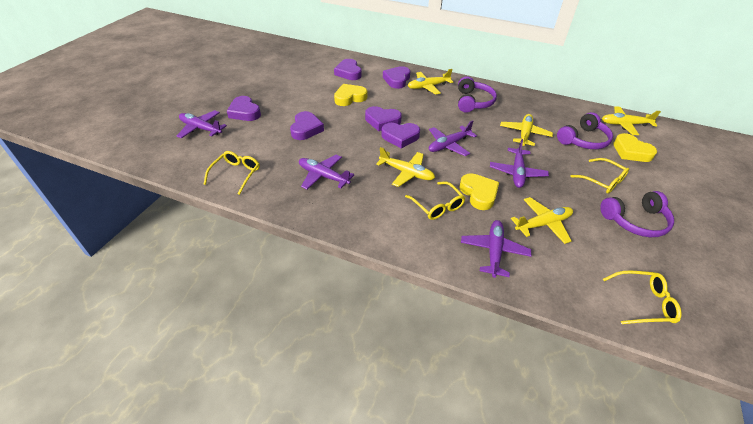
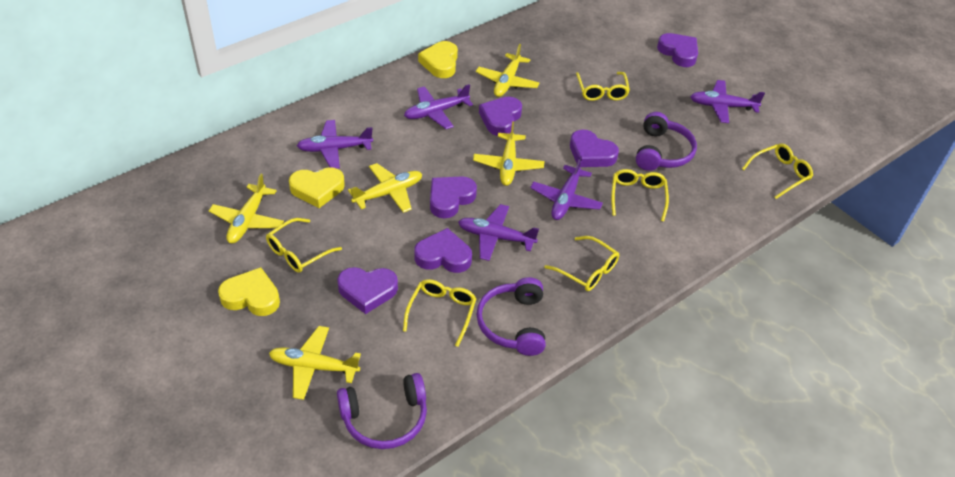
yellow glasses: [204,151,260,195] [405,182,465,220] [570,158,629,194] [603,270,682,324] = 4 -> [266,218,342,273] [403,279,477,347] [544,236,619,291] [576,72,630,101] [611,169,669,222] [742,143,813,199] = 6

